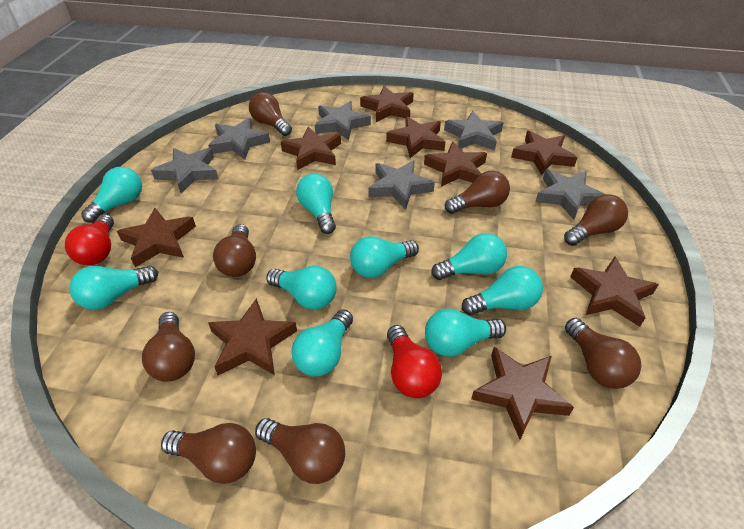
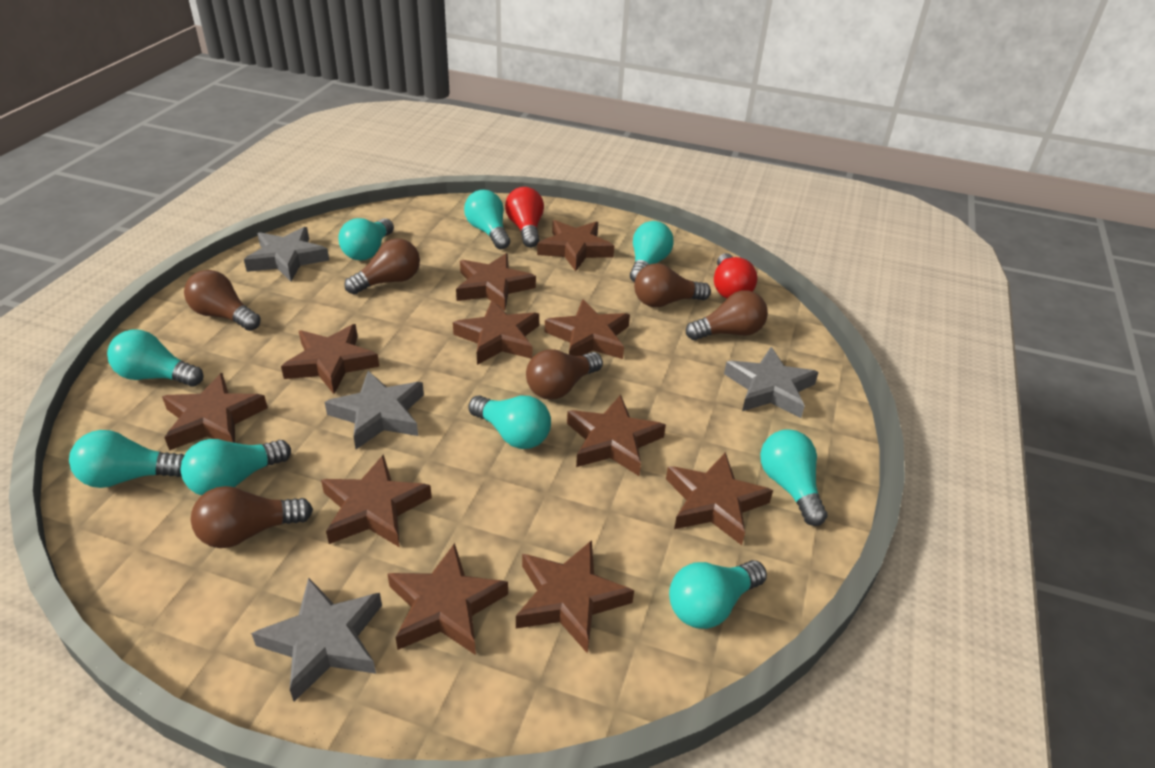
brown light bulb: [142,312,195,382] [161,423,256,484] [213,224,256,277] [249,92,292,136] [255,418,345,484] [445,171,510,214] [564,194,628,246] [565,318,641,389] = 8 -> [184,270,261,331] [191,486,313,548] [344,238,420,294] [526,349,603,400] [634,263,711,308] [686,290,768,340] = 6
brown star: [117,208,196,267] [208,298,297,375] [281,127,341,170] [360,86,414,122] [386,116,445,158] [424,142,487,187] [471,347,574,440] [511,131,578,175] [570,257,659,327] = 9 -> [162,373,268,450] [281,324,379,394] [321,454,432,548] [388,543,508,655] [453,300,539,365] [456,253,536,311] [516,540,634,654] [537,220,614,271] [545,299,630,359] [567,395,666,476] [666,452,773,545] = 11
grey star: [151,148,218,193] [208,118,270,160] [315,101,371,140] [368,160,435,210] [444,111,504,150] [535,169,606,220] = 6 -> [244,227,329,281] [251,578,382,701] [325,371,424,449] [724,347,819,418] = 4

